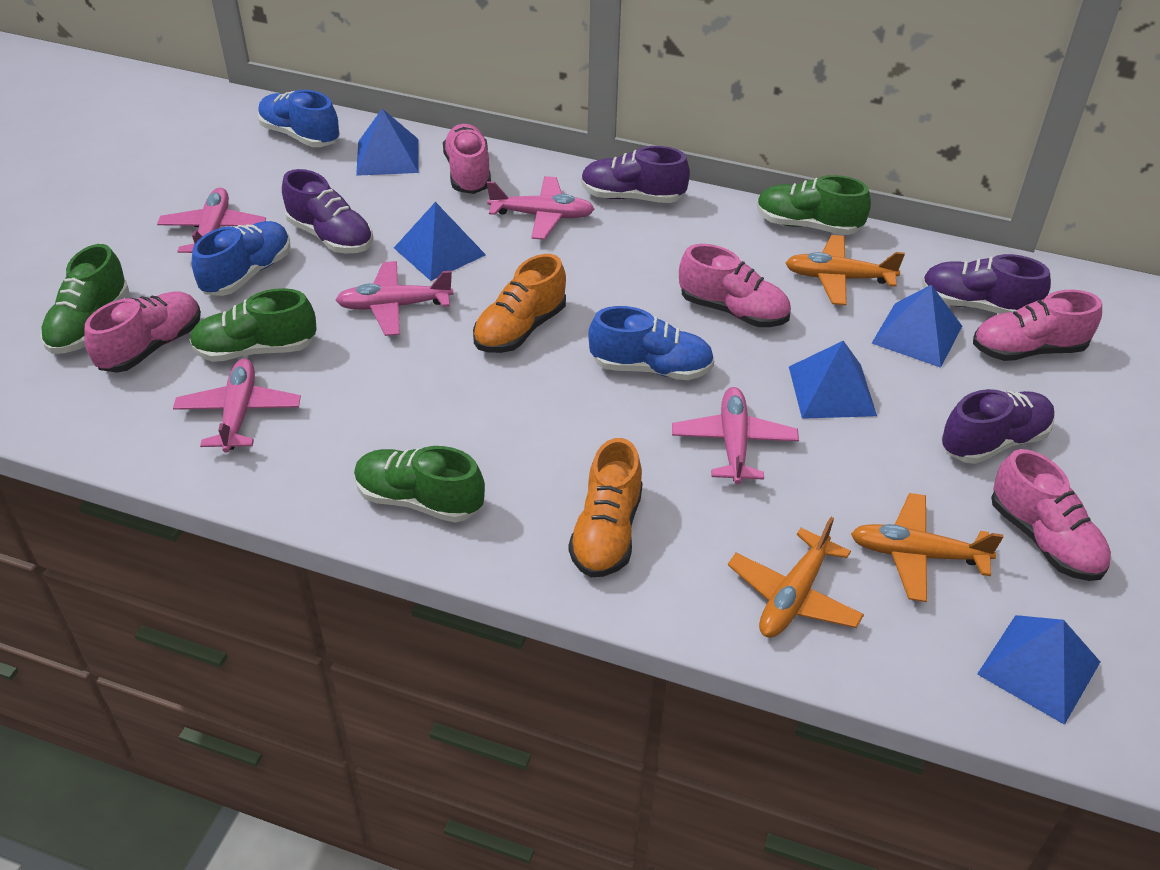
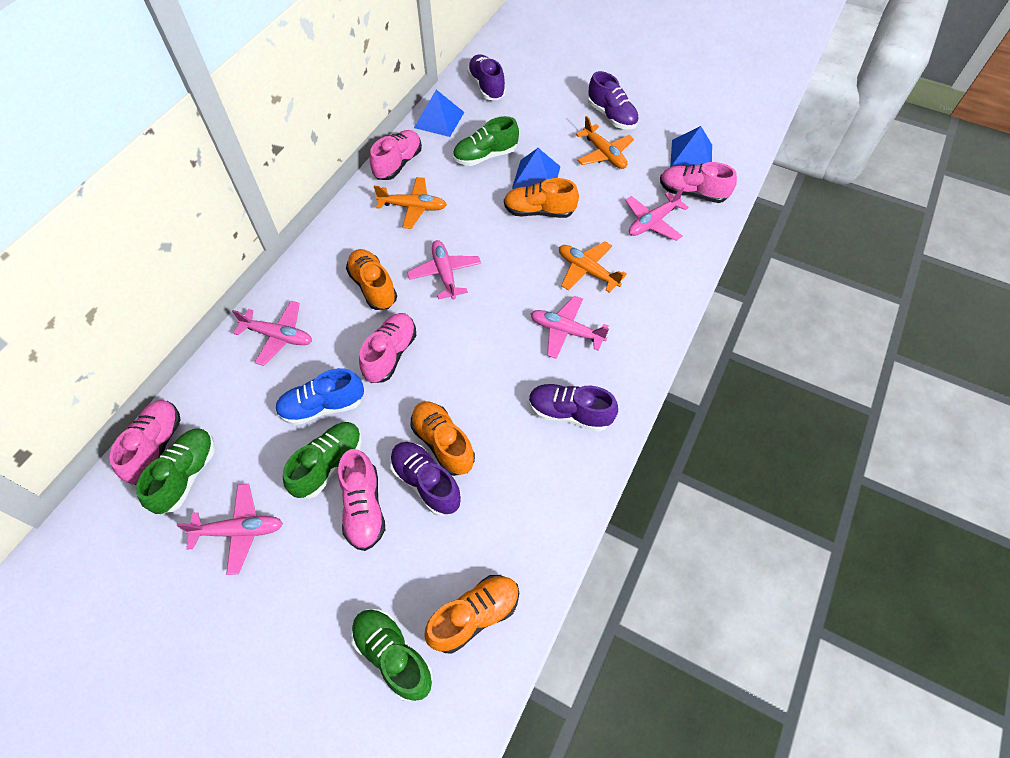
blue pyramid: [356,109,419,176] [394,202,486,281] [789,341,877,419] [872,285,962,368] [977,615,1100,725] = 5 -> [414,90,464,137] [512,148,561,189] [670,126,712,167] = 3
blue shoe: [192,221,291,296] [258,90,340,147] [588,306,714,380] = 3 -> [275,368,364,425] = 1
orange shoe: [473,254,566,353] [568,438,643,577] = 2 -> [346,249,397,310] [410,401,475,476] [424,575,519,654] [504,178,579,218] = 4

